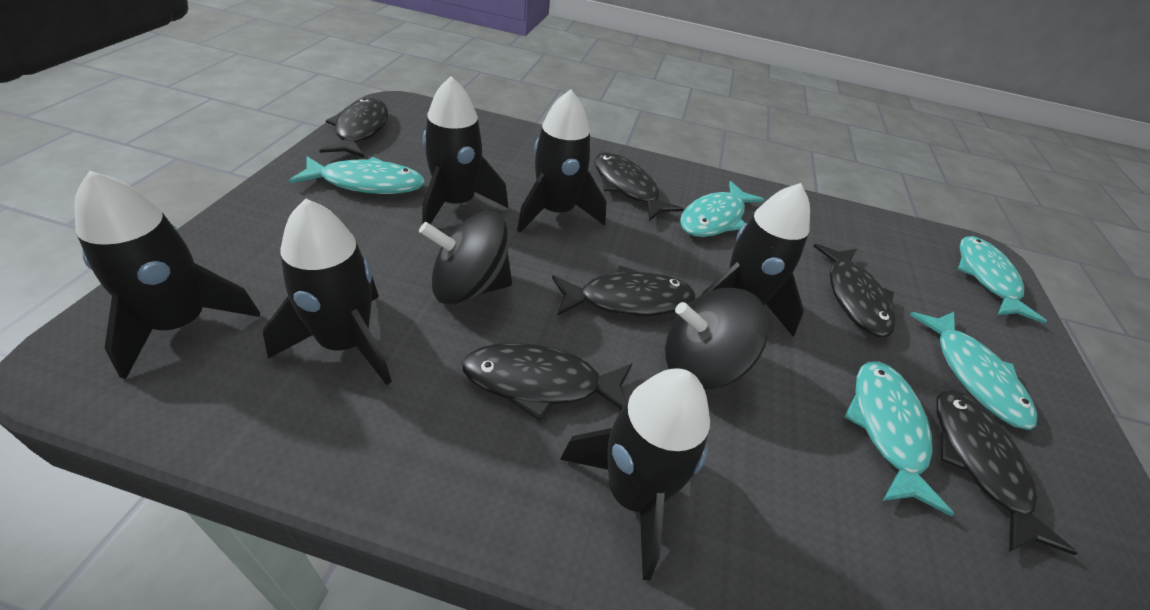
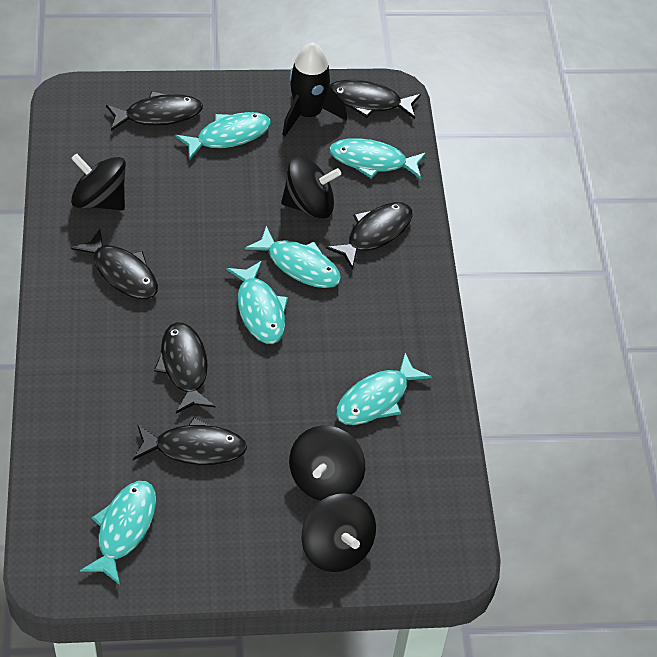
black rocket: [75,171,260,379] [263,198,392,385] [422,76,508,224] [517,89,606,232] [560,368,710,580] [702,183,810,337] = 6 -> [283,42,347,136] = 1
black spinning top: [419,211,512,305] [665,288,769,390] = 2 -> [71,154,126,210] [281,156,341,219] [289,425,365,501] [302,493,376,572] = 4
turquoise fish: [289,156,425,194] [680,181,765,237] [844,362,954,516] [909,312,1037,430] [958,236,1047,324] = 5 -> [80,481,156,585] [175,112,271,160] [226,261,288,344] [245,226,341,288] [329,138,426,179] [336,353,432,425] = 6

